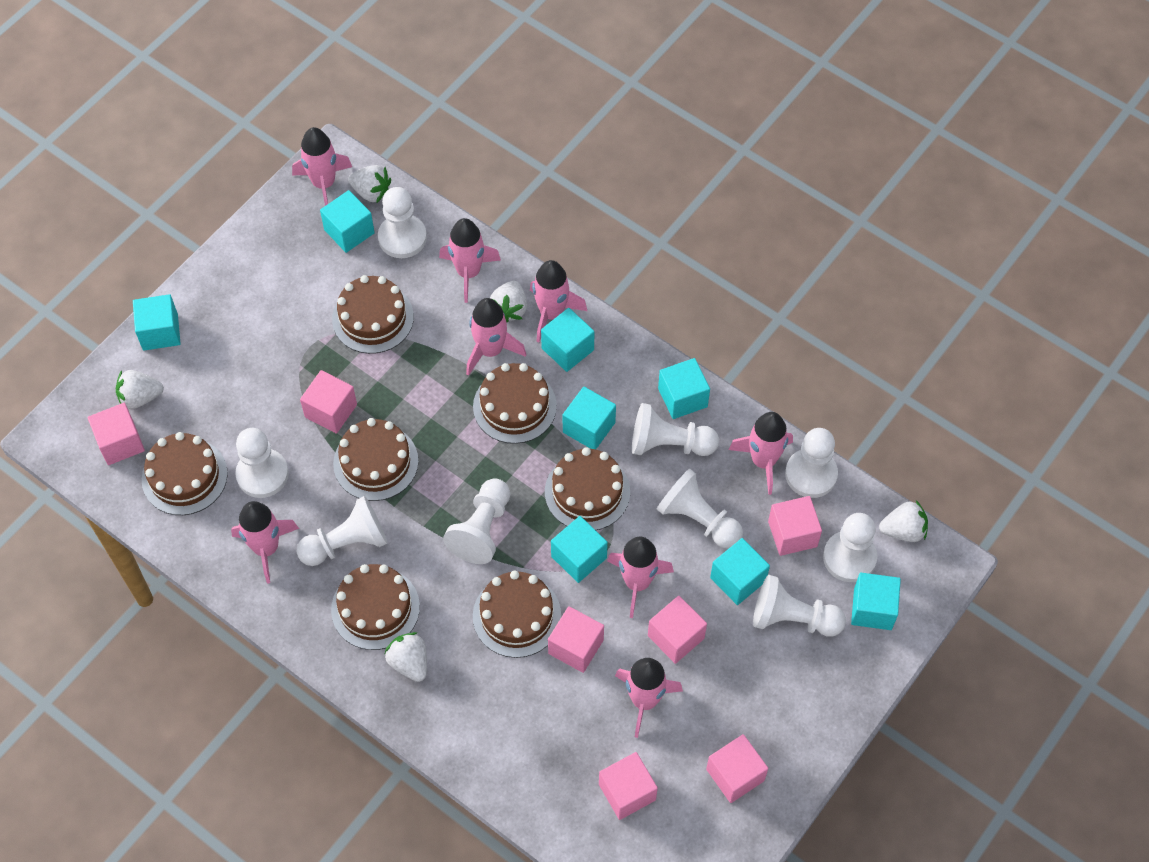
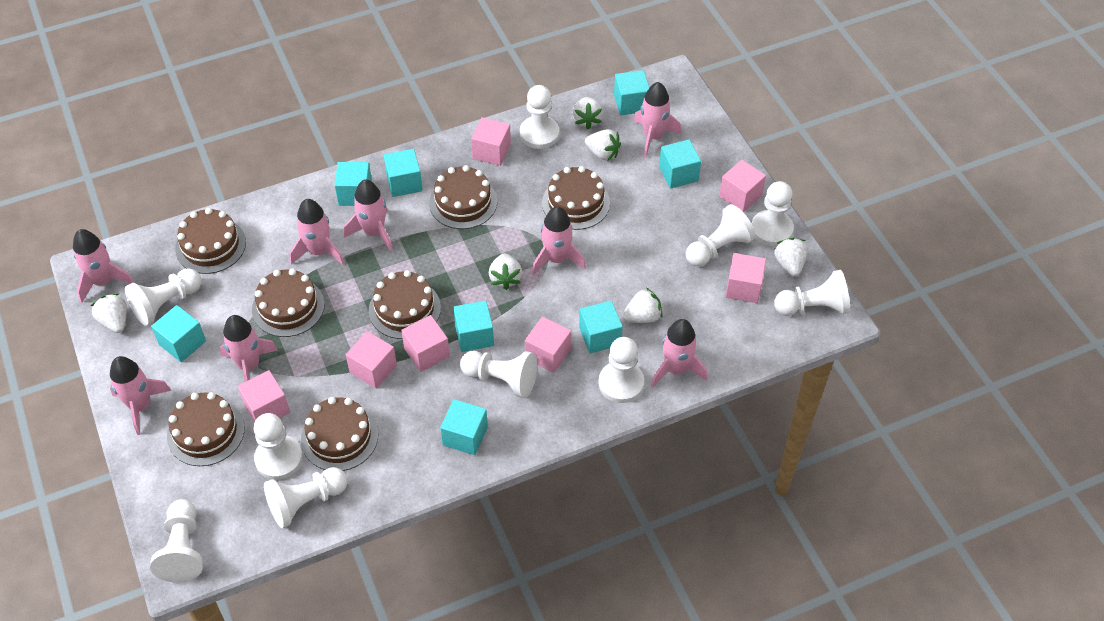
white pawn: [235,428,289,498] [297,496,387,566] [378,187,427,258] [443,478,510,564] [632,403,719,456] [657,469,743,549] [753,575,846,637] [785,428,838,498] [823,513,877,582] = 9 -> [125,268,201,326] [150,499,203,582] [254,413,303,480] [264,467,348,528] [460,351,537,398] [520,85,559,149] [599,337,644,403] [686,204,756,266] [752,181,794,246] [774,270,850,316] = 10
white strawberry: [116,370,164,409] [348,165,391,203] [384,632,427,682] [490,281,527,323] [879,500,928,542] = 5 -> [91,293,127,333] [489,254,522,290] [573,97,603,130] [585,129,621,161] [623,288,663,323] [774,238,808,277] = 6

